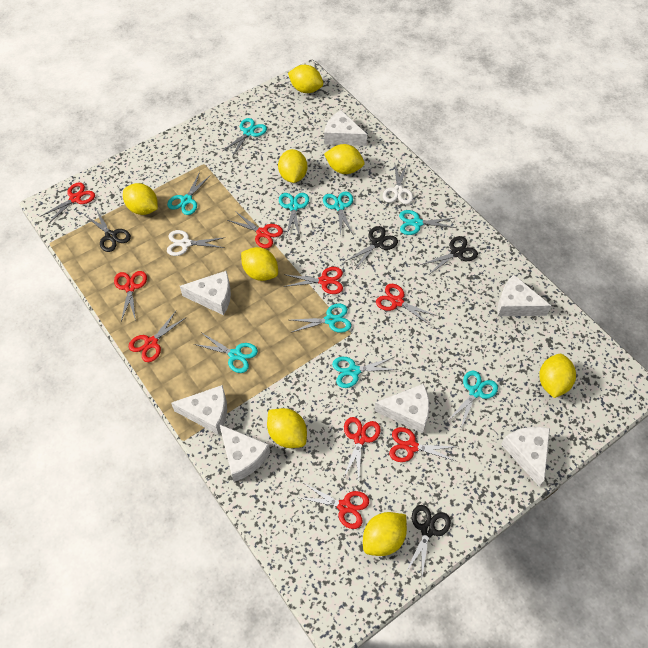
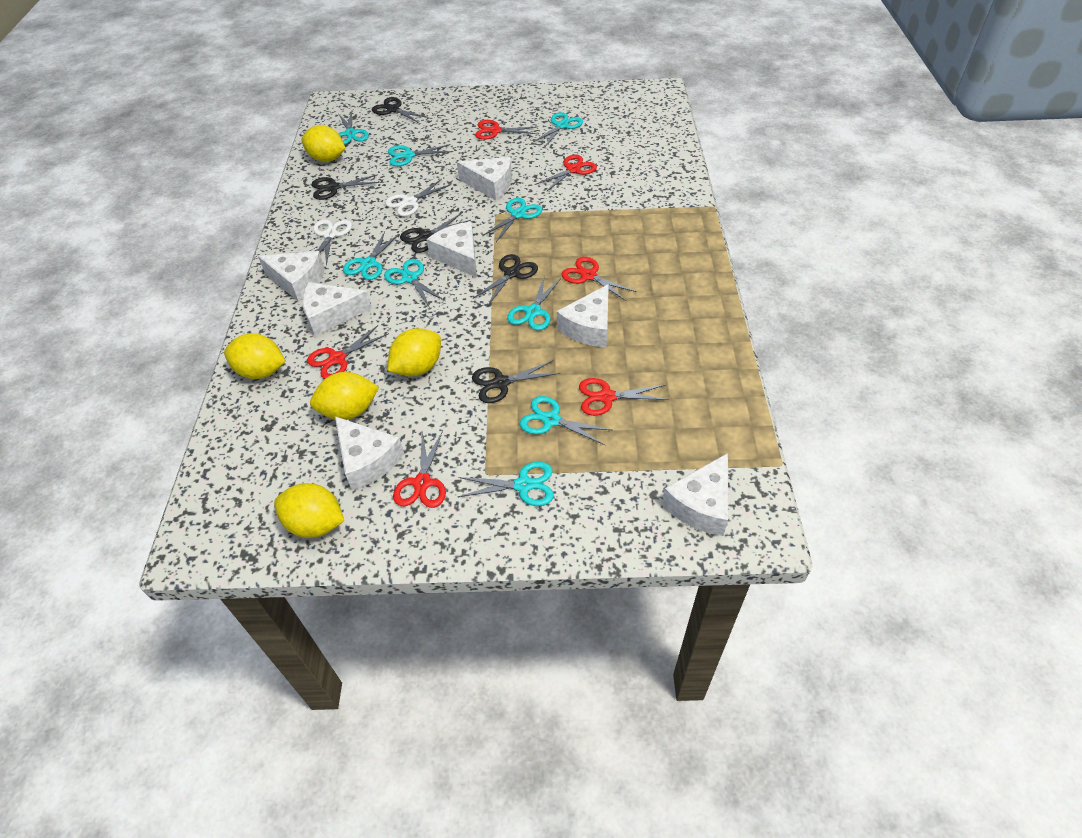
black scissors: [86,209,131,252] [346,226,398,269] [406,505,451,576] [421,236,478,274] = 4 -> [312,174,379,200] [372,97,428,123] [400,213,471,253] [472,360,560,403] [474,254,538,306] = 5
red scissors: [40,182,95,224] [114,271,147,321] [129,311,187,362] [228,211,283,248] [283,267,343,294] [296,482,369,529] [343,417,381,481] [376,284,437,326] [389,427,458,462] = 9 -> [307,325,389,379] [393,431,446,508] [475,120,538,140] [535,155,597,192] [561,257,637,301] [579,378,669,416] = 6
yellow lemon: [123,183,158,215] [241,247,278,281] [267,408,307,448] [278,149,307,183] [288,65,323,93] [324,144,364,174] [363,512,407,556] [539,354,576,398] = 8 -> [224,333,285,379] [274,483,344,538] [301,125,345,162] [310,372,379,420] [387,328,441,376] = 5

